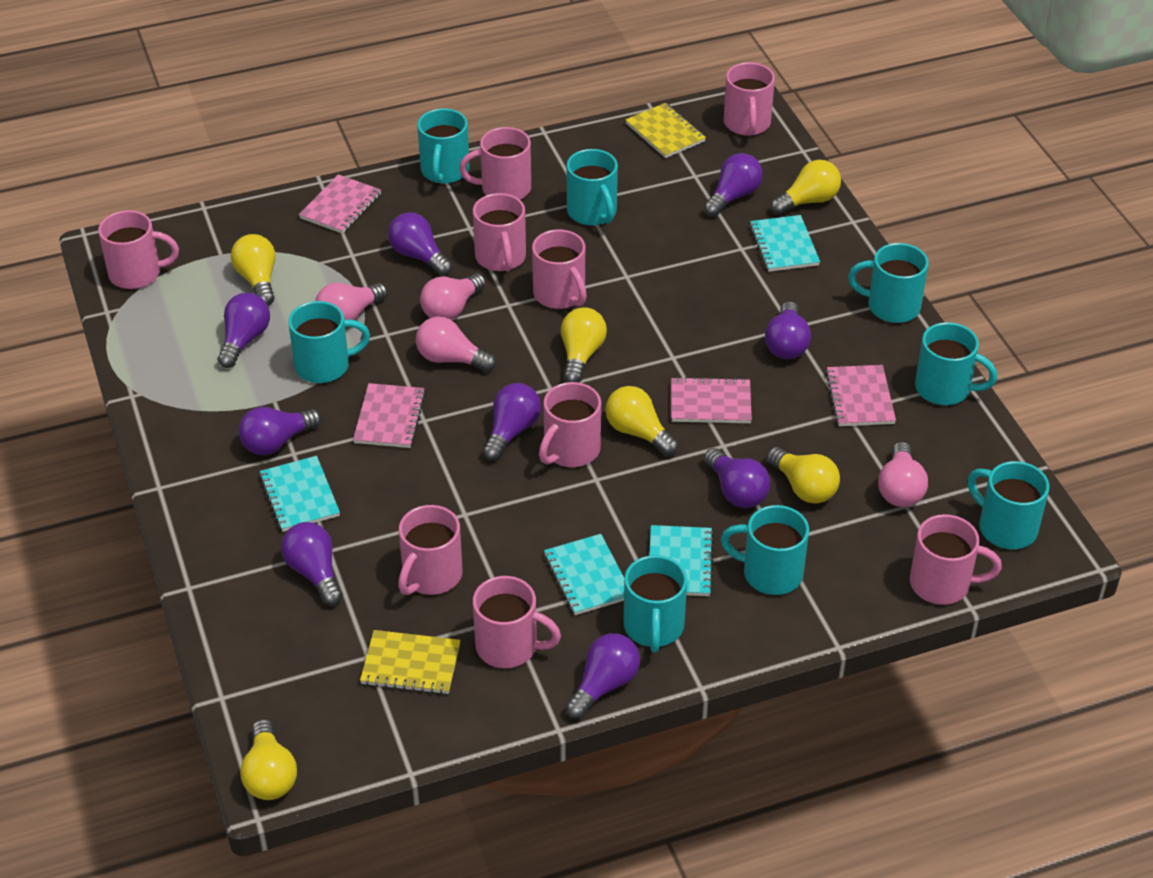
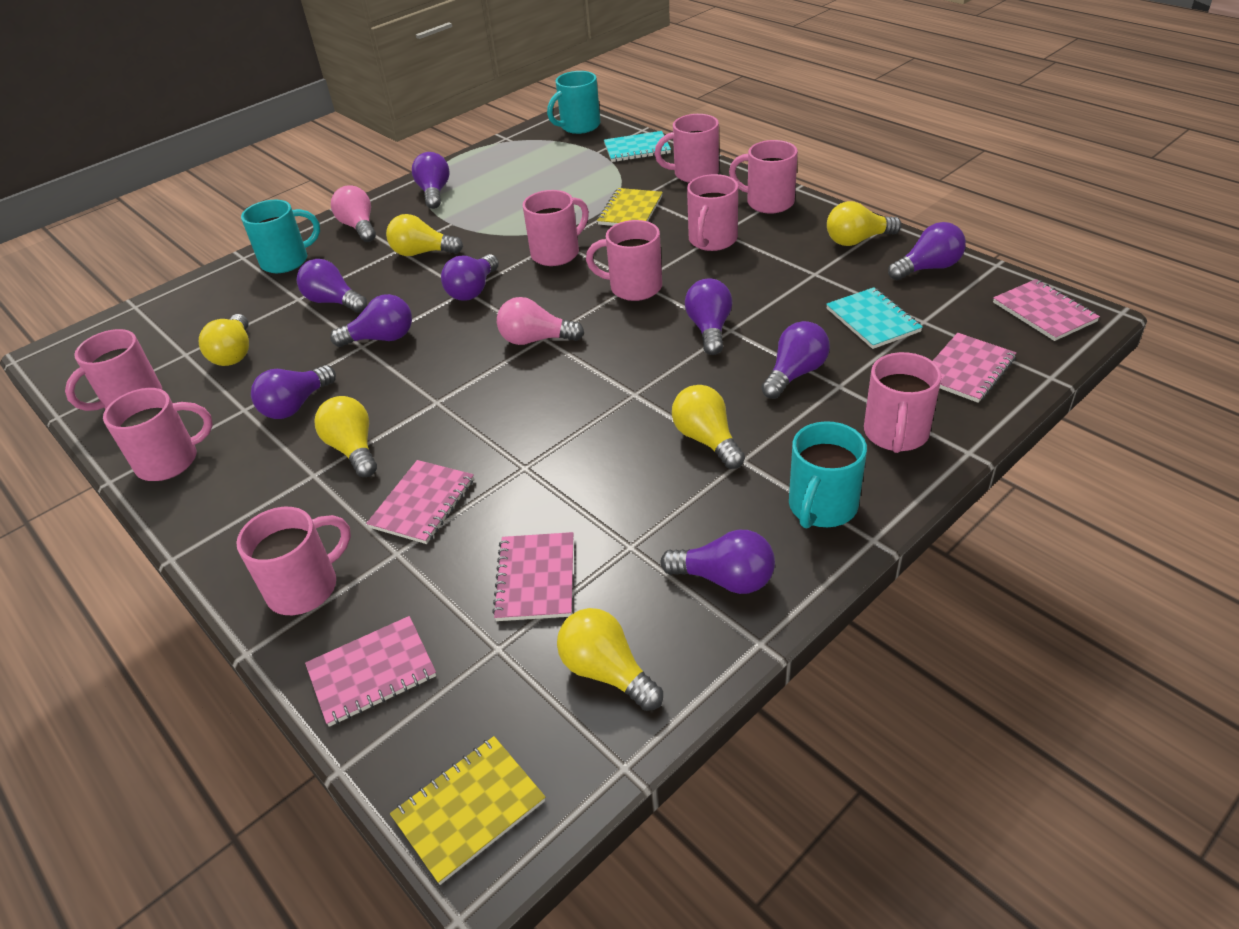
pink light bulb: [315,283,387,320] [416,316,496,372] [420,273,486,320] [878,442,928,507] = 4 -> [331,186,376,242] [497,297,584,345] = 2
pink notebook: [299,174,381,234] [353,383,426,448] [671,377,752,423] [826,365,896,426] = 4 -> [305,616,436,727] [366,460,474,544] [492,532,573,621] [933,333,1016,403] [993,279,1100,341] = 5
turquoise mug: [288,301,370,383] [417,109,469,183] [566,149,618,225] [623,555,687,653] [721,505,809,595] [848,243,928,323] [915,322,997,405] [968,461,1049,549] = 8 -> [241,200,320,273] [547,71,600,134] [789,421,867,529] = 3
turquoise notebook: [259,456,340,532] [544,534,624,615] [649,525,714,596] [750,215,820,272] = 4 -> [604,131,671,162] [826,287,923,349] = 2

